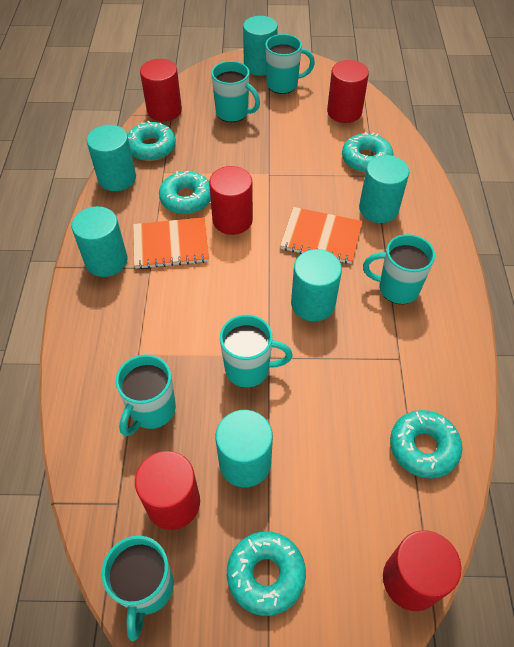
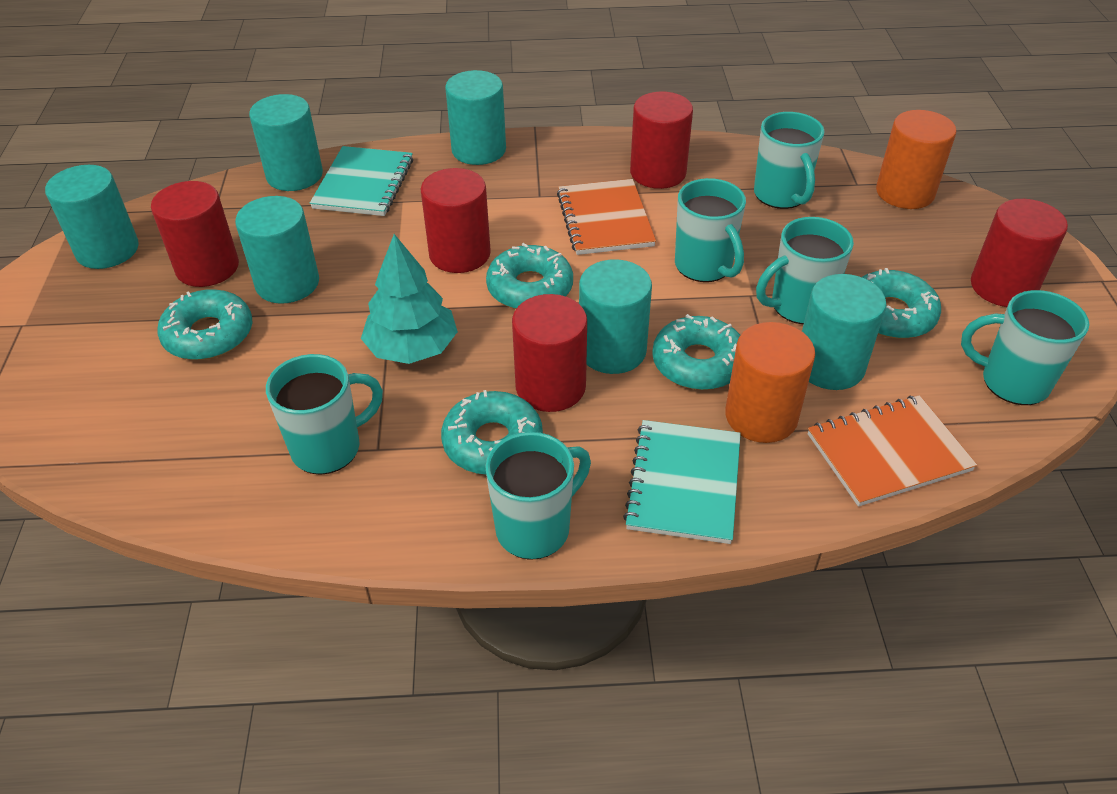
orange cylinder: none = 0 -> [725,322,815,443] [876,110,956,209] = 2
turquoise notebook: none = 0 -> [310,146,413,216] [623,420,741,544] = 2
turquoise tree: none = 0 -> [361,234,458,364] = 1

